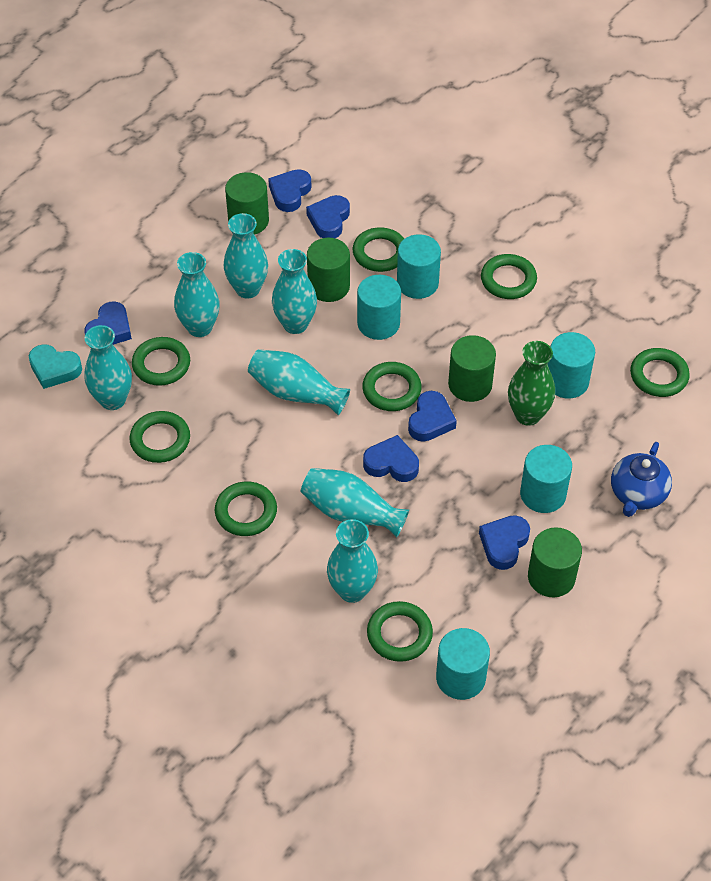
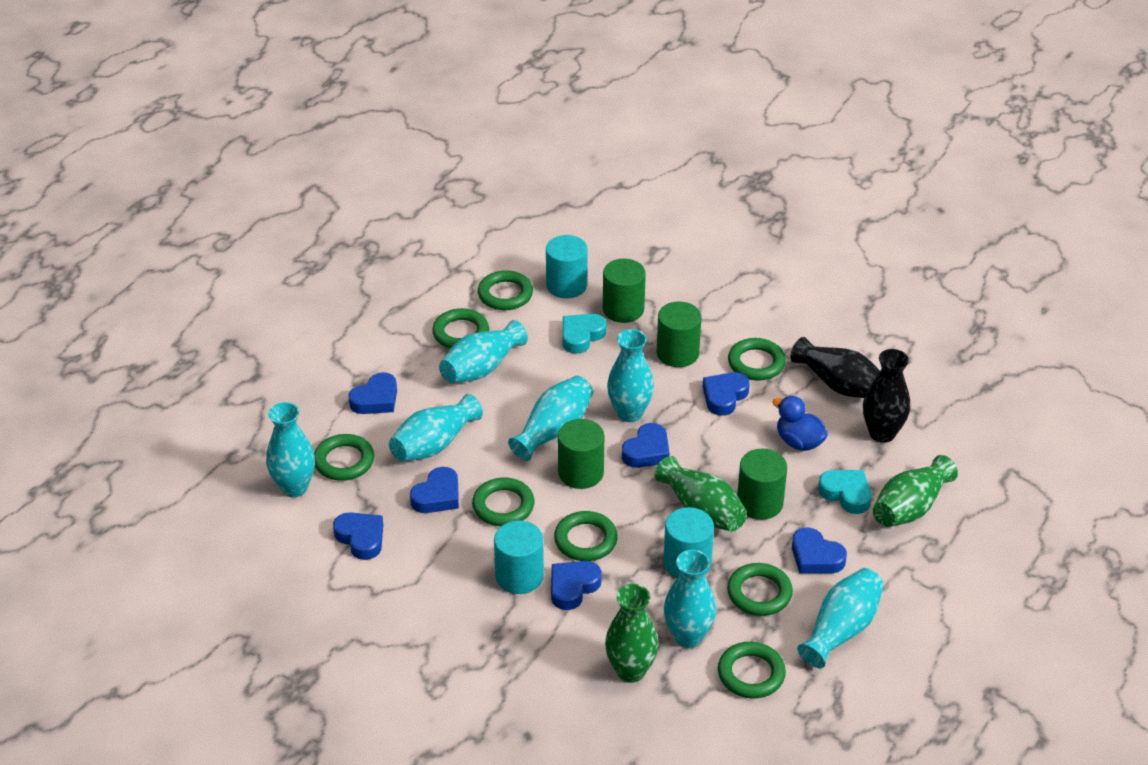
black vase: none = 0 -> [790,337,880,398] [863,349,910,443] = 2
blue duck: none = 0 -> [773,396,828,451] = 1
blue heart: [84,301,132,345] [268,169,312,212] [306,195,350,238] [363,435,419,482] [408,391,457,442] [479,515,530,570] = 6 -> [333,512,383,560] [348,372,397,414] [410,467,459,513] [551,561,602,610] [622,423,670,468] [703,372,750,416] [792,527,847,574] = 7
blue teapot: [611,442,672,517] = 1 -> none = 0
green vase: [508,341,555,426] = 1 -> [605,584,659,683] [655,456,747,532] [873,455,958,527] = 3
turquoise cylinder: [357,275,401,340] [397,234,441,299] [436,628,490,700] [520,445,572,513] [548,332,595,399] = 5 -> [494,520,544,594] [546,235,588,298] [663,507,714,578] = 3
turquoise heart: [29,344,82,389] = 1 -> [562,314,606,354] [818,470,872,514] = 2

